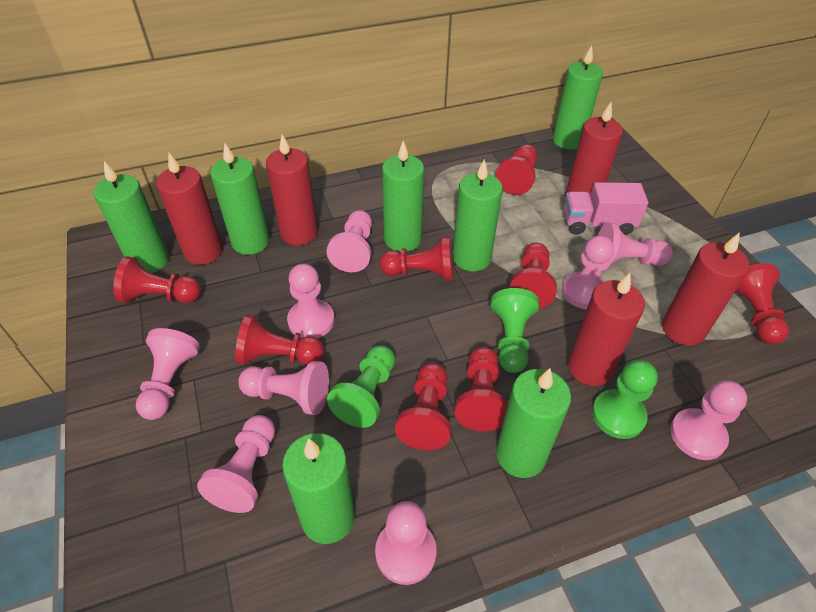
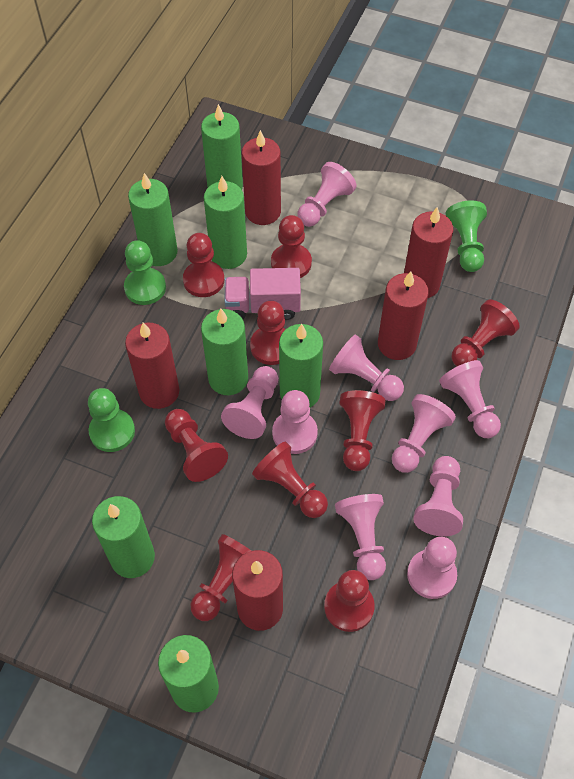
red pawn: [113,256,201,303] [235,314,324,365] [380,236,454,281] [395,363,451,450] [455,347,508,431] [496,144,537,195] [509,243,557,308] [734,263,789,344] = 8 -> [165,409,228,482] [183,233,224,297] [191,534,251,621] [250,301,286,365] [252,442,328,518] [271,215,312,278] [324,570,375,632] [339,390,385,471] [451,300,520,366] = 9

